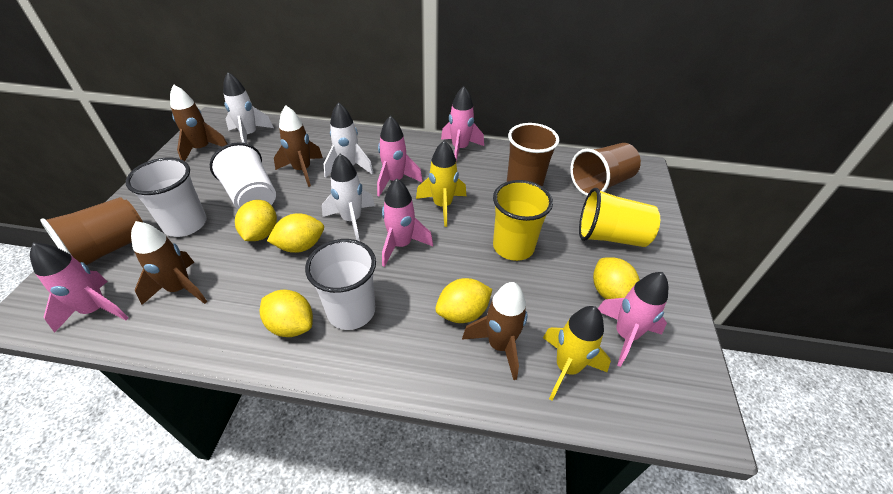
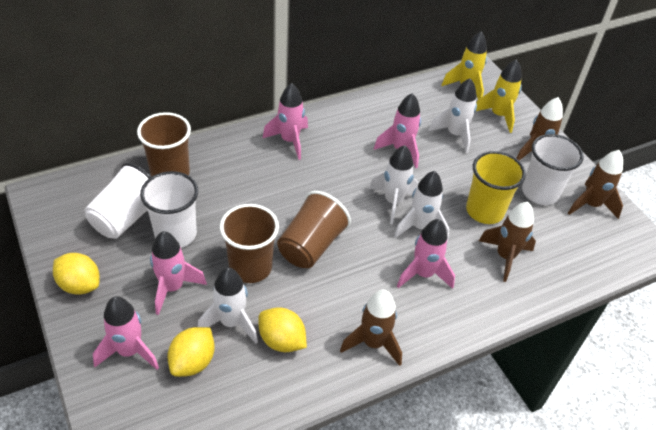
white rocket: [223,72,274,144] [322,154,375,241] [324,102,374,178] = 3 -> [198,268,258,344] [369,145,419,225] [394,171,449,241] [429,78,477,153] = 4
yellow cup: [493,180,553,261] [579,188,660,247] = 2 -> [466,151,526,224] = 1
yellow lemon: [235,200,277,241] [260,290,313,337] [267,213,324,253] [435,278,493,323] [593,257,640,299] = 5 -> [53,253,100,295] [167,327,215,377] [258,307,307,352] = 3

